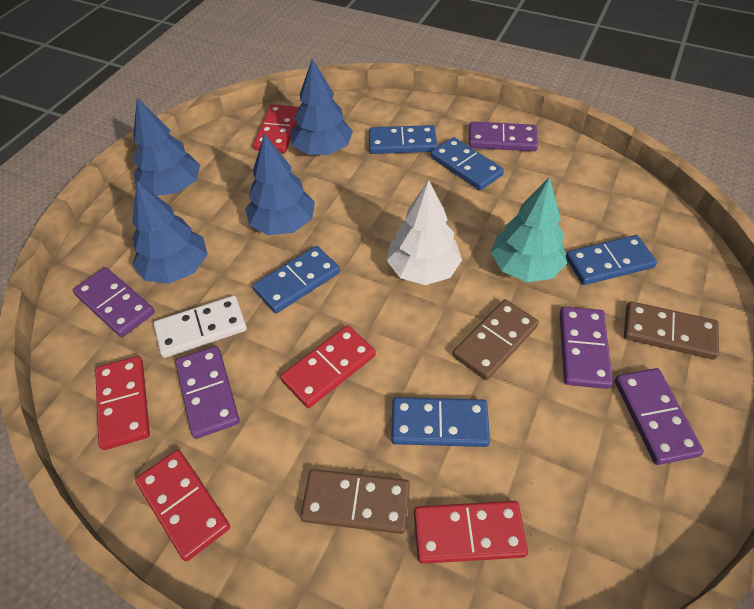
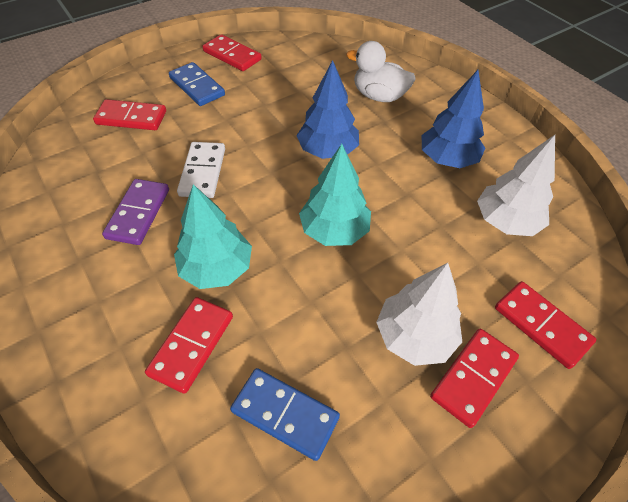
blue domino: [253,246,340,313] [369,125,437,154] [391,397,490,447] [431,137,504,190] [566,235,657,285] = 5 -> [169,62,225,106] [230,368,340,461] = 2
blue tree: [132,181,208,284] [133,97,200,196] [245,134,315,235] [291,58,353,155] = 4 -> [296,60,359,159] [422,70,485,168] = 2
brown domino: [301,469,410,534] [453,299,539,380] [624,301,719,359] = 3 -> none = 0
purple domino: [73,267,155,337] [175,346,240,439] [469,121,538,151] [560,307,613,389] [615,368,704,465] = 5 -> [102,179,169,245] = 1
turquoise tree: [491,177,567,282] = 1 -> [174,184,252,289] [299,144,371,246] = 2
white duck: none = 0 -> [346,41,415,102] = 1
white tree: [386,180,462,285] = 1 -> [376,263,462,366] [477,135,555,236] = 2

